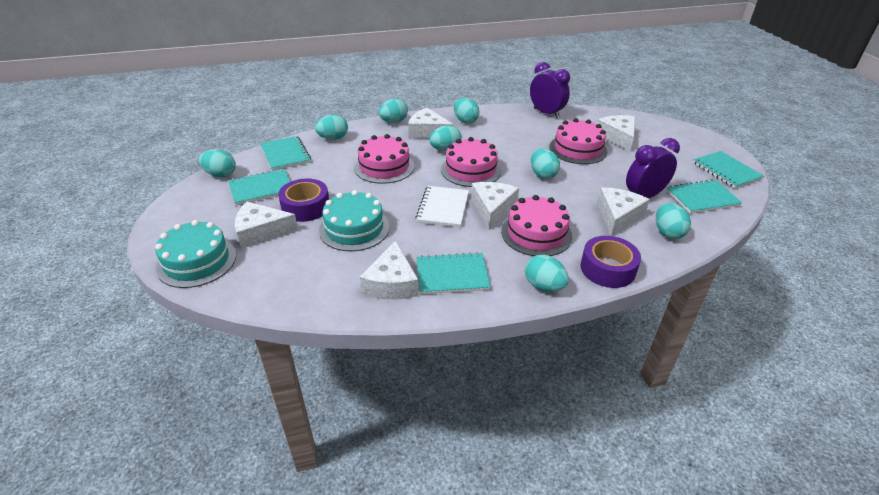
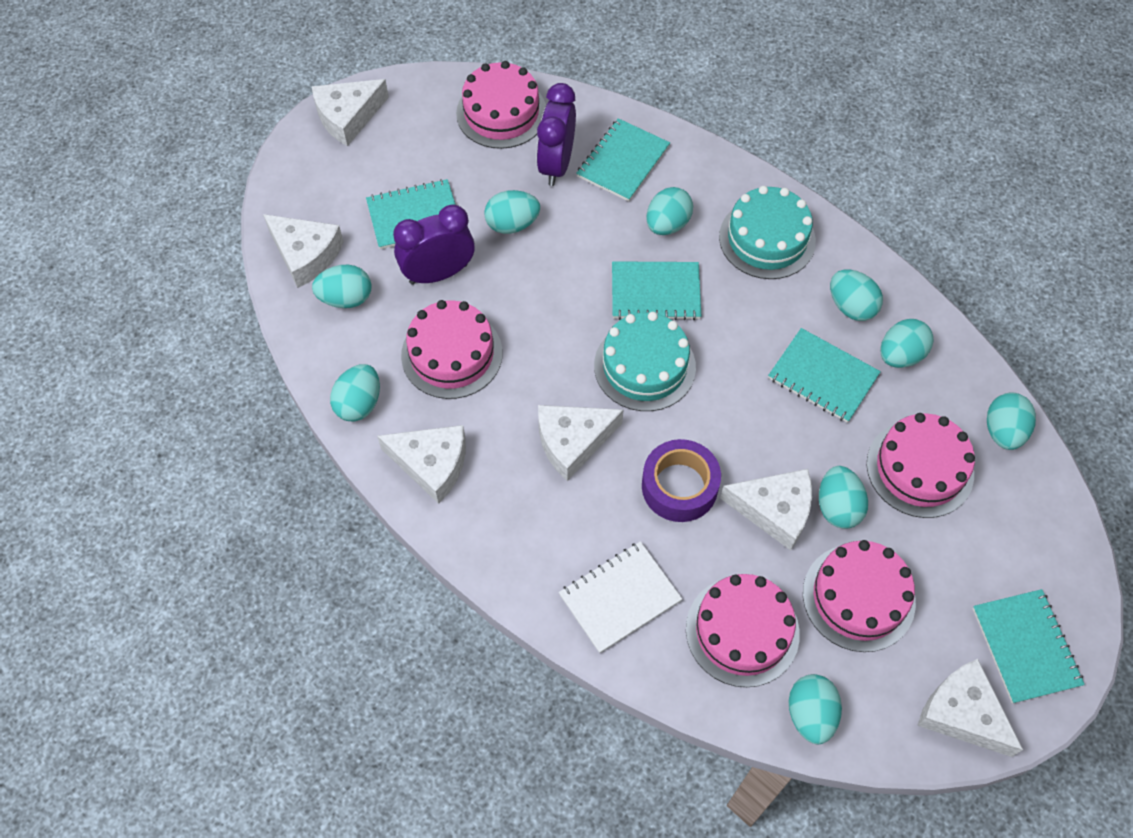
pink cake: [354,134,414,184] [441,137,501,187] [501,195,572,256] [549,118,607,164] = 4 -> [401,300,502,399] [456,61,546,149] [686,574,800,687] [803,540,916,652] [867,413,975,518] = 5
purple tape: [278,179,329,222] [581,236,641,288] = 2 -> [642,439,721,522] = 1
turquoise egg: [199,149,236,177] [315,115,348,140] [379,99,408,123] [429,125,462,151] [454,98,480,124] [525,254,569,292] [531,148,560,179] [656,203,691,239] = 8 -> [312,265,372,308] [330,364,380,422] [484,190,540,234] [647,187,693,235] [788,674,842,744] [819,466,868,529] [830,270,883,321] [880,319,934,368] [987,392,1036,450] = 9

